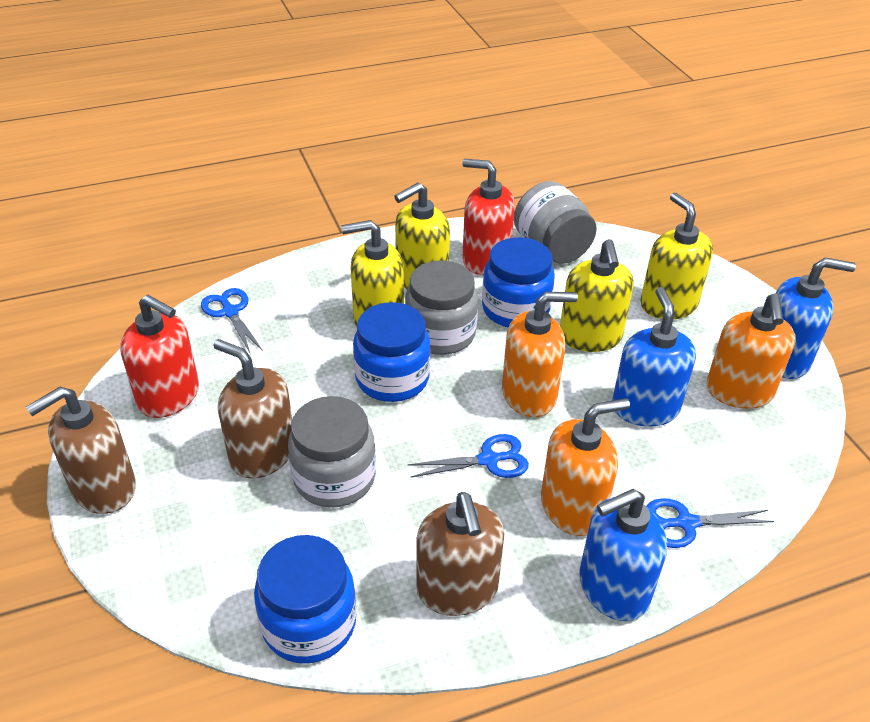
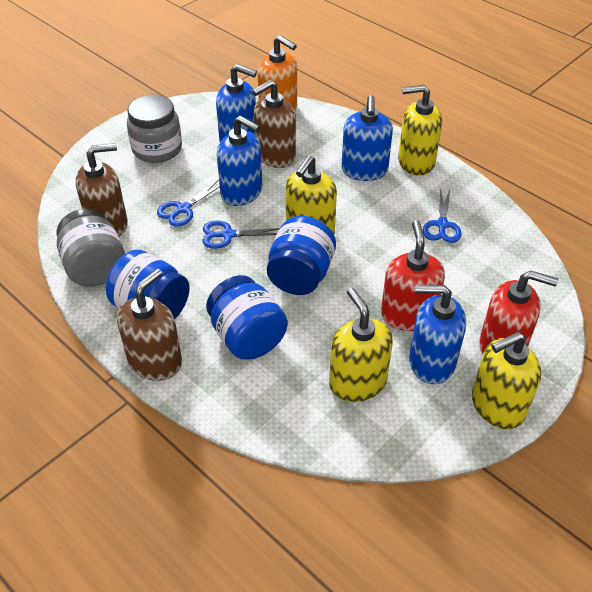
blue soap dispenser: [579,489,667,621] [612,287,696,427] [776,258,856,379] = 3 -> [216,64,257,142] [217,115,262,206] [341,95,393,181] [409,285,466,384] = 4
grey jar: [288,396,376,508] [405,261,478,355] [514,181,597,264] = 3 -> [56,209,125,286] [127,95,182,163] = 2
orange soap dispenser: [502,292,578,417] [541,398,630,536] [707,293,796,409] = 3 -> [257,35,297,110] = 1

